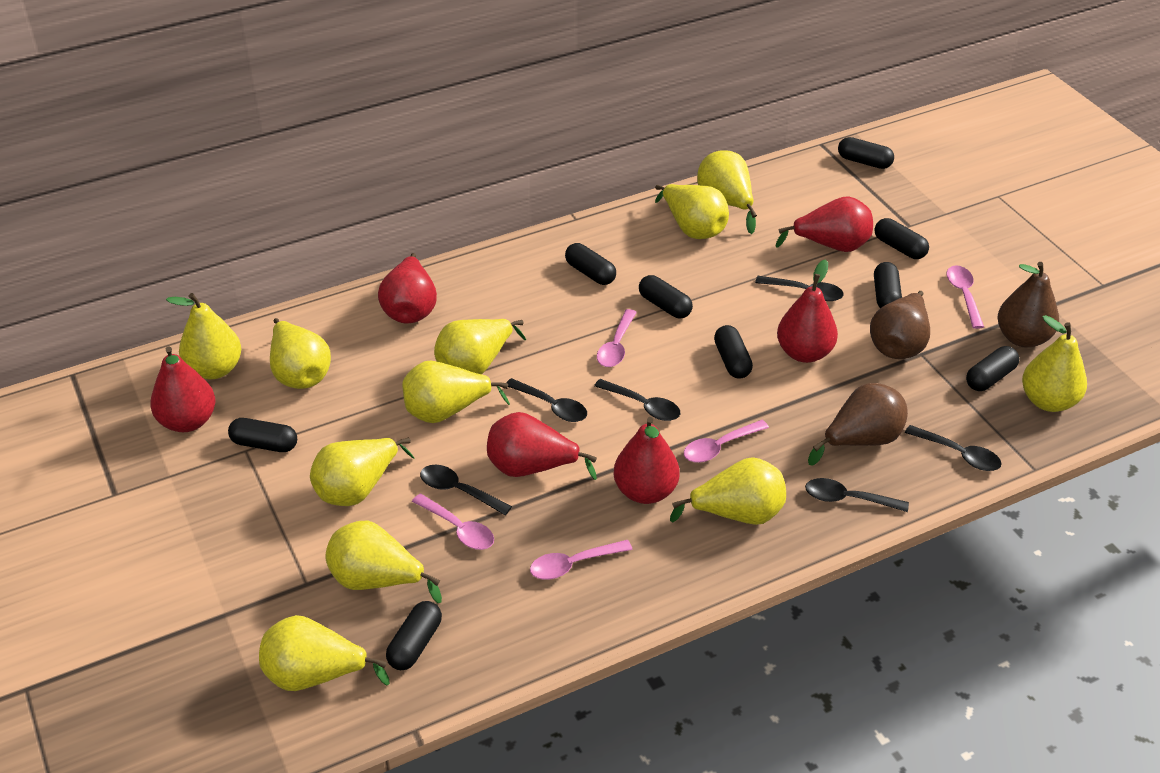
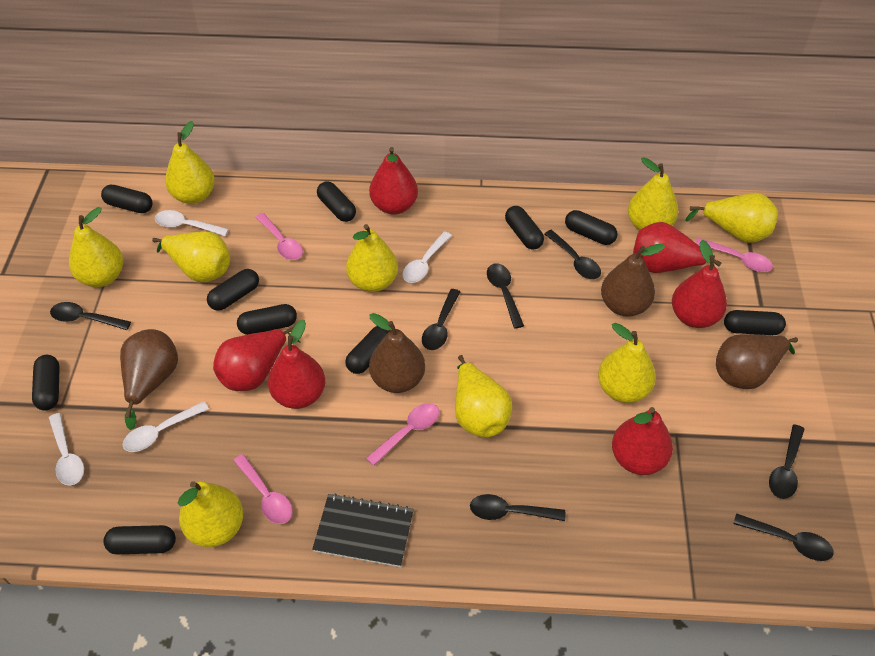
black capsule: [228,418,297,452] [386,601,442,670] [565,243,616,285] [639,275,693,318] [714,325,753,378] [838,137,894,169] [874,262,902,308] [875,218,929,259] [966,346,1020,391] = 9 -> [32,355,60,410] [101,185,153,213] [103,525,176,554] [207,269,259,311] [237,304,297,335] [317,181,356,222] [345,326,391,374] [505,206,544,249] [565,210,617,245] [724,310,786,335] = 10
black notebook: none = 0 -> [312,493,414,567] = 1
black spoon: [420,465,512,515] [506,378,587,422] [594,379,681,421] [755,276,844,301] [805,478,909,512] [905,425,1002,471] = 6 -> [50,302,131,330] [422,289,460,350] [470,494,565,521] [487,263,524,329] [544,230,601,279] [733,513,834,561] [769,424,804,499] = 7
brown pear: [808,383,908,466] [870,291,930,359] [998,262,1059,348] = 3 -> [120,329,178,430] [369,313,425,393] [601,244,665,317] [716,334,798,389] = 4
pink spoon: [412,494,494,550] [530,540,632,580] [597,309,637,367] [684,420,769,463] [946,265,984,329] = 5 -> [233,454,293,524] [255,213,303,260] [366,403,439,466] [695,238,773,272] = 4
white spoon: none = 0 -> [49,413,84,486] [122,401,209,452] [155,210,229,236] [402,231,452,283] = 4
yellow pear: [166,293,241,379] [259,615,390,691] [270,318,331,389] [310,438,415,506] [325,521,442,603] [402,361,510,423] [434,319,526,374] [655,184,729,239] [670,457,786,525] [697,150,757,234] [1022,315,1087,412] = 11 -> [69,207,123,287] [152,231,230,282] [165,121,215,204] [178,481,243,547] [346,224,398,292] [455,355,512,438] [598,323,656,403] [628,157,678,230] [685,193,778,243] = 9

